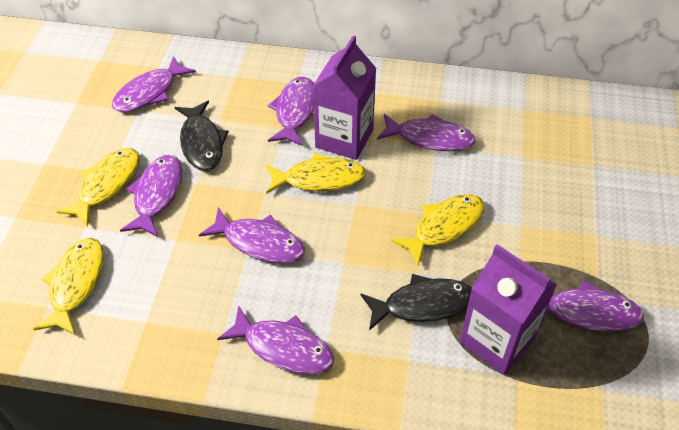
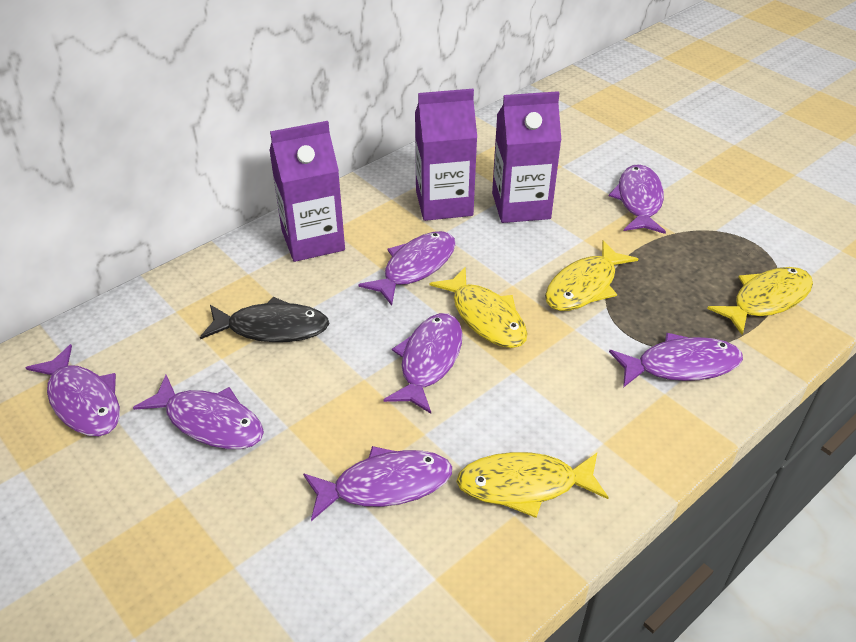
black fish: [175,101,229,171] [360,274,472,331] = 2 -> [200,297,329,342] = 1
purple carton: [313,36,377,160] [459,244,557,375] = 2 -> [269,121,345,262] [415,89,477,221] [492,91,562,223] = 3

